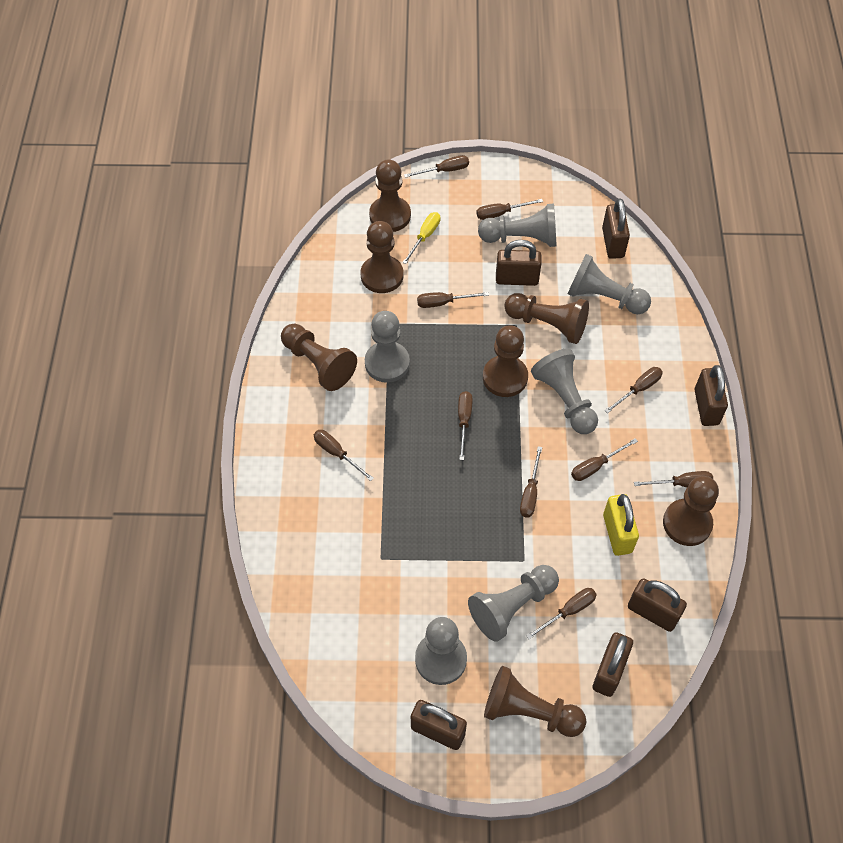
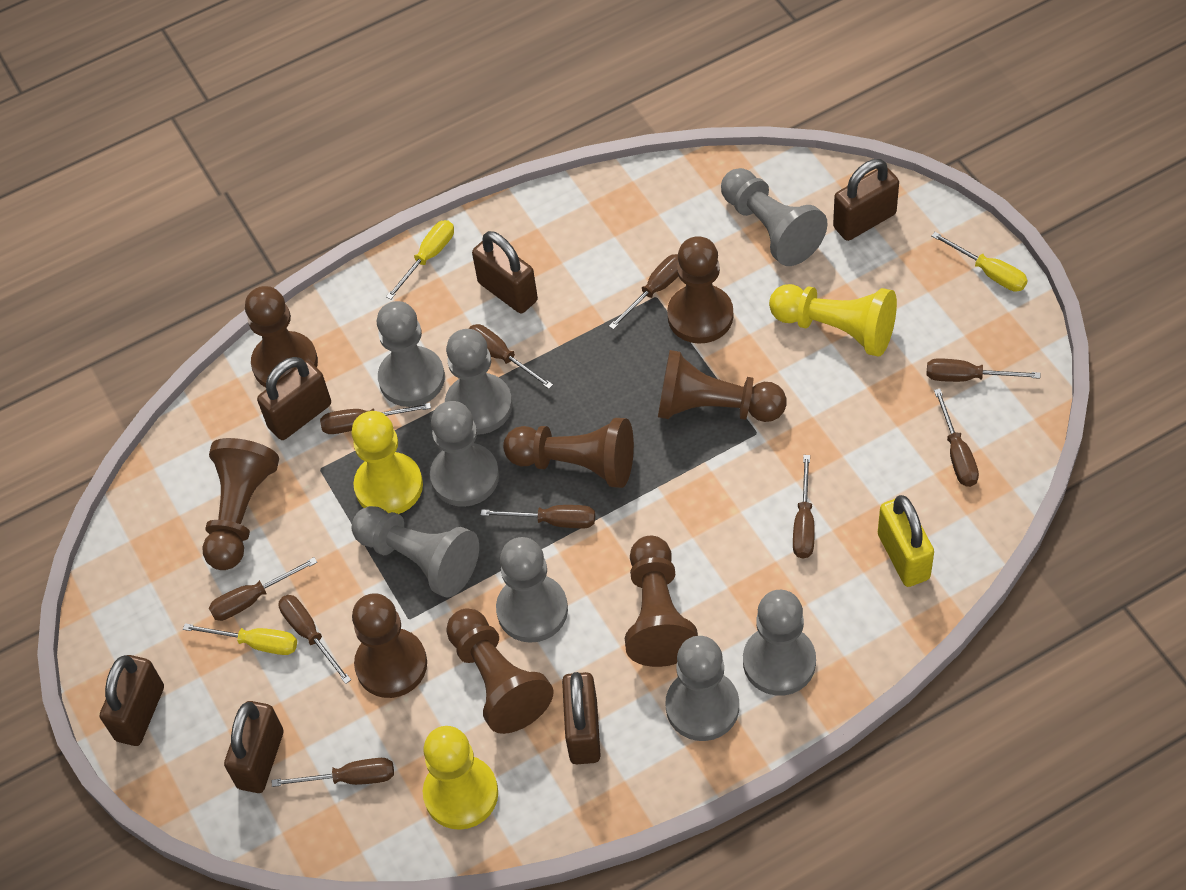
brown pawn: [281,324,357,391] [360,221,403,293] [369,159,411,232] [483,325,528,397] [484,666,586,737] [504,293,589,344] [663,476,719,546] = 7 -> [202,438,279,570] [245,286,318,388] [352,593,427,698] [447,608,554,734] [503,418,634,488] [625,536,698,667] [658,350,786,422] [667,236,733,344] = 8
grey pawn: [365,311,410,383] [415,617,467,685] [468,565,559,642] [478,203,557,247] [531,348,598,434] [567,254,651,314] = 6 -> [352,506,479,598] [377,301,445,407] [430,401,499,507] [445,329,512,435] [496,537,568,643] [665,636,739,741] [721,168,828,266] [743,590,816,696] = 8
yellow pawn: none = 0 -> [351,411,423,514] [423,726,498,830] [769,284,897,357] = 3
yellow screwdriver: [402,212,440,264] = 1 -> [183,623,297,655] [386,220,454,300] [931,232,1028,292] = 3

